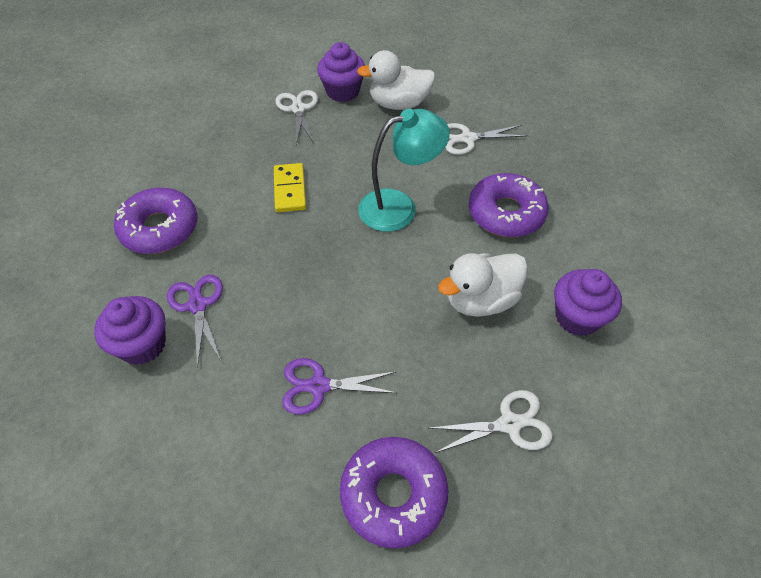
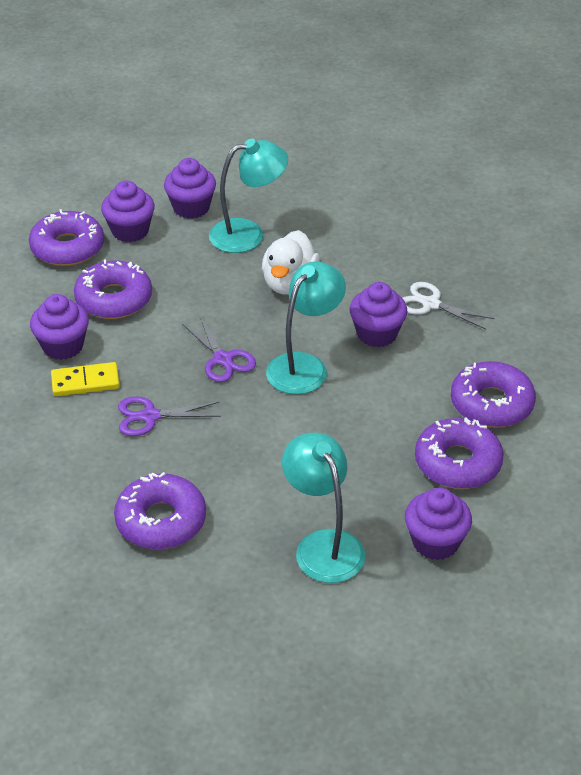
purple cupcake: [94,296,166,365] [317,42,365,102] [554,269,622,336] = 3 -> [30,294,89,360] [101,181,155,242] [164,158,216,219] [350,282,407,348] [405,488,472,560] = 5
purple donut: [114,188,197,254] [340,437,449,549] [469,173,549,237] = 3 -> [29,209,104,266] [74,259,152,319] [114,472,206,549] [415,418,504,489] [451,361,536,427] = 5
turquoise lamp: [358,109,450,232] = 1 -> [209,139,288,253] [266,261,346,394] [282,433,365,583] = 3
white duck: [357,50,435,110] [438,253,528,317] = 2 -> [262,230,319,295] = 1
white scissors: [275,90,318,144] [430,390,553,453] [446,123,527,155] = 3 -> [403,282,494,329] = 1

